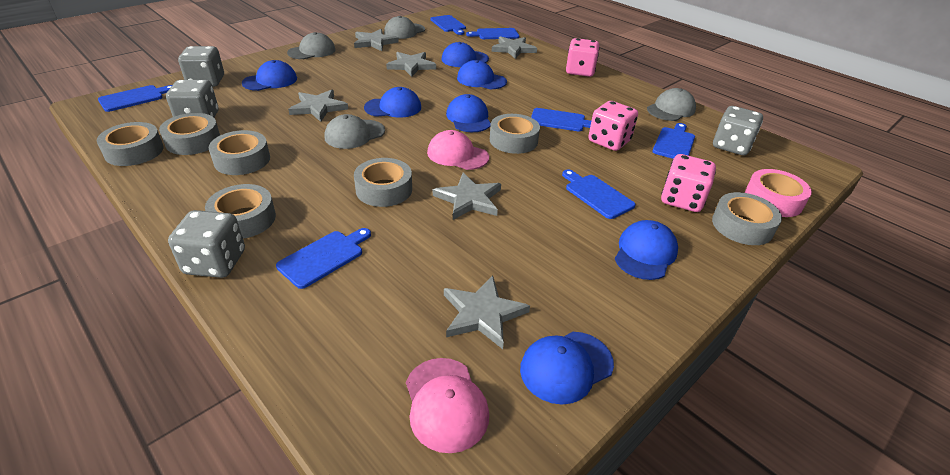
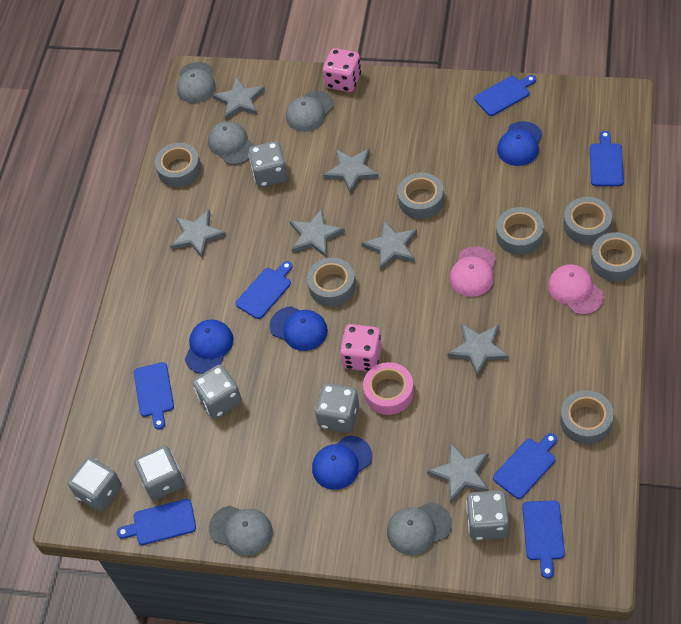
blue cap: [242,60,297,91] [364,87,421,117] [441,42,489,67] [446,94,491,132] [457,60,507,89] [520,332,614,404] [615,220,678,280] = 7 -> [185,319,233,374] [270,306,328,351] [312,436,372,490] [497,121,543,166] = 4
grey cap: [287,32,335,59] [325,114,385,149] [384,16,425,39] [647,88,696,121] = 4 -> [177,62,216,103] [208,121,255,165] [209,505,273,556] [286,91,334,132] [387,502,452,555] = 5
grey dice: [166,80,218,117] [168,210,245,278] [178,46,224,87] [713,106,763,155] = 4 -> [68,457,122,512] [135,446,184,500] [193,364,242,418] [248,141,288,187] [315,383,359,433] [466,490,509,540] = 6
grey star: [288,90,348,122] [354,29,399,51] [386,52,436,77] [433,173,501,220] [444,276,530,349] [492,36,537,59] = 6 -> [170,210,227,259] [213,77,265,120] [290,209,345,258] [323,149,379,194] [361,220,417,271] [427,442,489,504] [448,323,509,377] = 7
pink dice: [566,38,600,77] [588,101,638,151] [661,154,716,212] = 3 -> [323,48,361,92] [340,324,382,371] = 2

